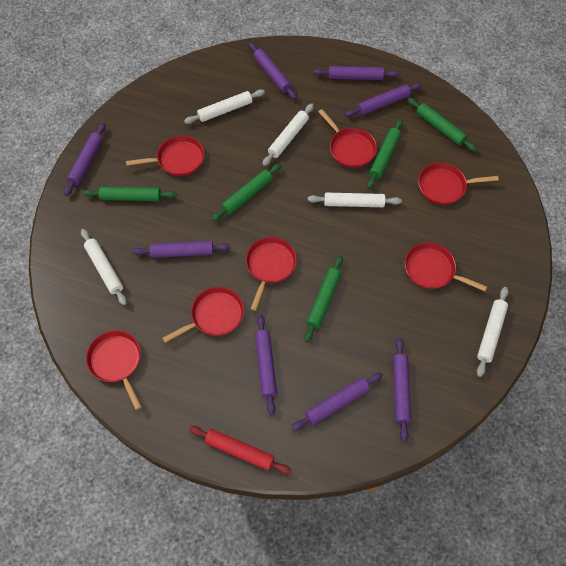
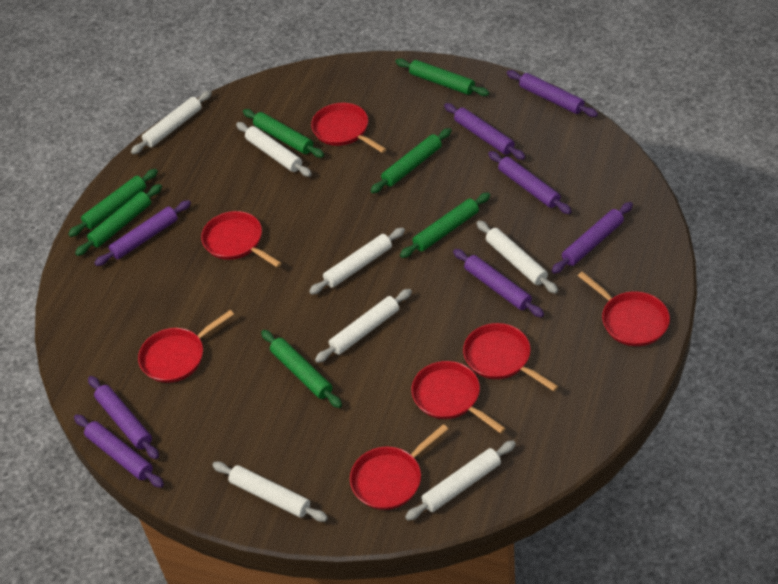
green rolling pin: [83,187,177,201] [212,164,281,222] [304,256,343,342] [367,119,403,189] [407,98,477,151] = 5 -> [68,169,158,237] [75,184,162,256] [243,109,324,158] [261,330,342,408] [370,128,452,193] [395,59,489,96] [400,192,491,258] = 7
red rolling pin: [189,426,291,474] = 1 -> none = 0
white rolling pin: [81,229,127,305] [184,89,265,124] [262,103,314,166] [308,193,402,207] [477,287,509,377] = 5 -> [131,90,212,154] [212,462,328,522] [236,122,312,177] [309,227,405,295] [315,289,412,363] [405,440,516,521] [477,221,558,294] = 7

